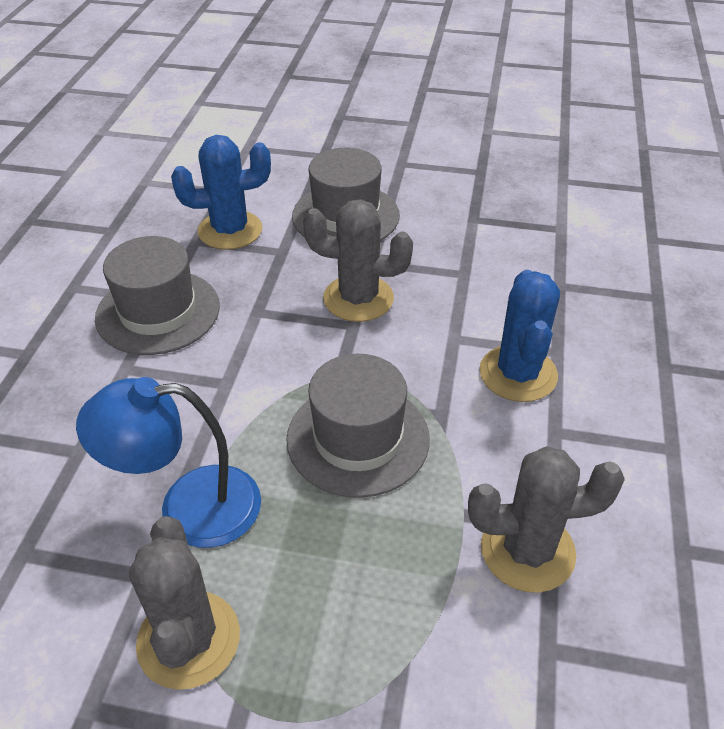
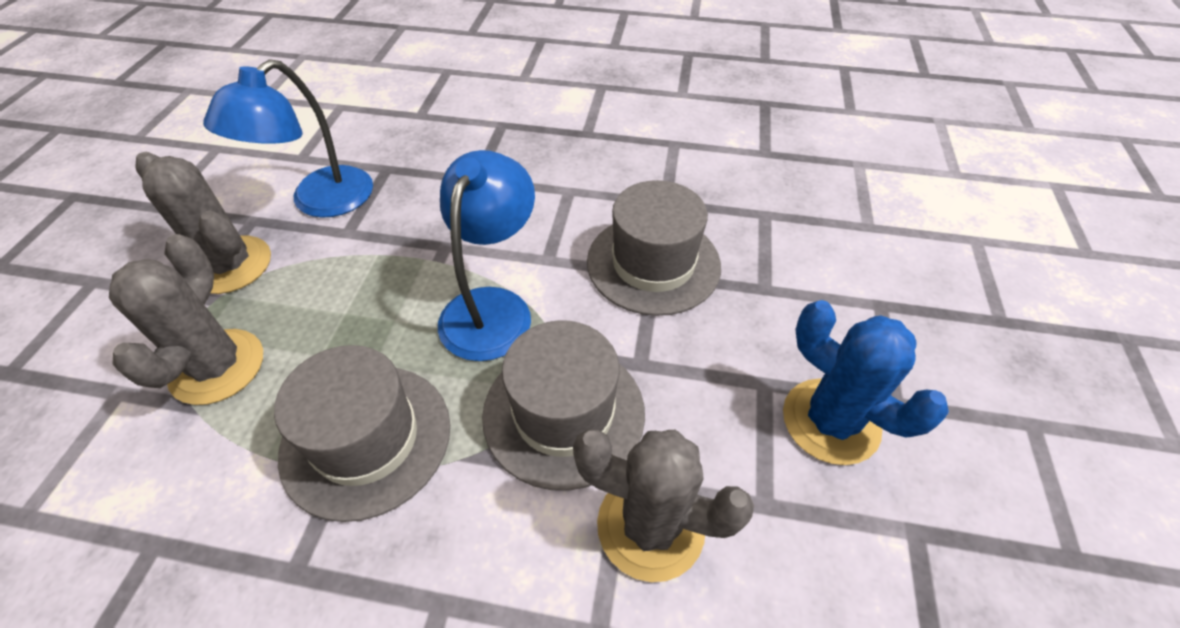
blue cactus: [171,135,271,250] [480,270,560,402] = 2 -> [783,300,949,465] = 1
blue lamp: [76,377,261,548] = 1 -> [203,59,373,218] [438,150,535,361] = 2

